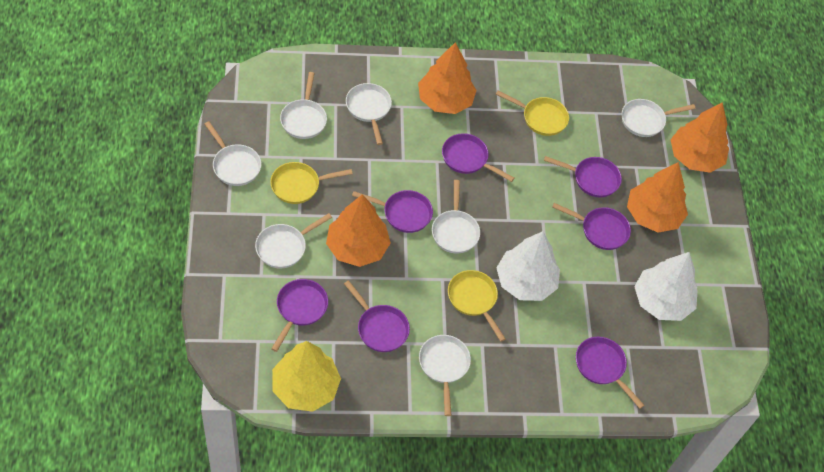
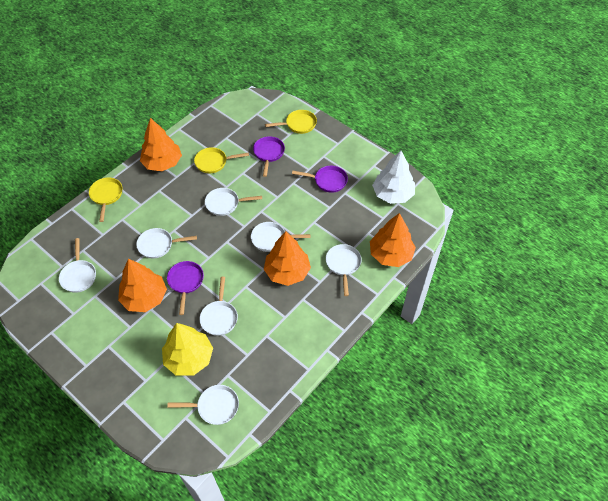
purple pan: [271,279,328,352] [344,280,410,352] [352,190,433,233] [442,133,514,182] [544,156,622,198] [552,203,631,250] [576,337,645,409] = 7 -> [167,261,204,315] [253,136,285,177] [292,166,348,193] = 3
white tree: [496,231,560,301] [634,252,698,321] = 2 -> [372,151,415,204] = 1

